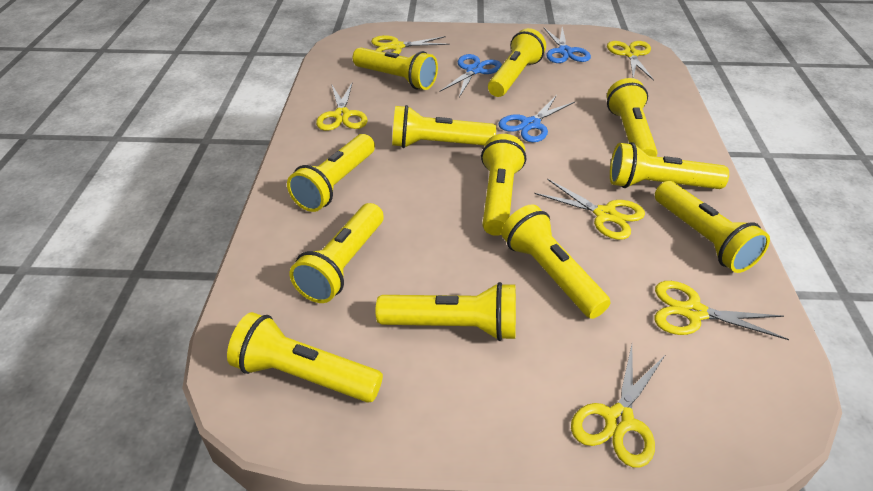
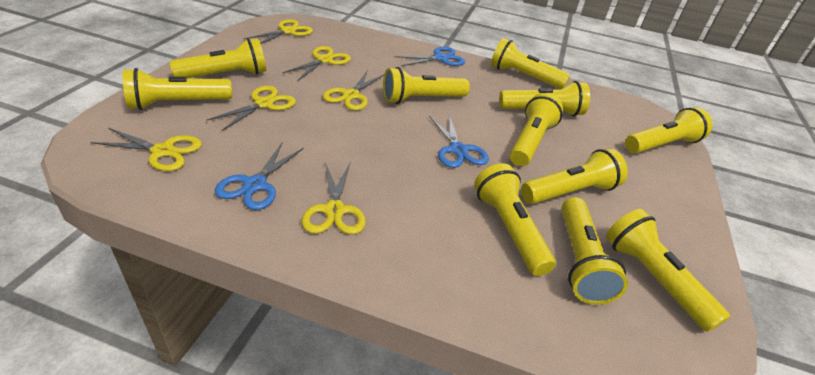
yellow flashlight: [227,312,383,403] [287,134,375,212] [290,203,384,303] [352,47,438,90] [376,282,516,341] [392,105,496,148] [481,134,526,236] [488,28,546,97] [501,204,610,319] [607,78,658,157] [610,142,729,189] [655,181,770,273] = 12 -> [123,68,232,110] [169,38,266,79] [383,67,470,104] [474,163,556,276] [491,38,570,89] [499,81,590,116] [510,93,563,166] [521,148,628,204] [561,197,628,305] [606,209,730,332] [625,107,713,154] = 11

